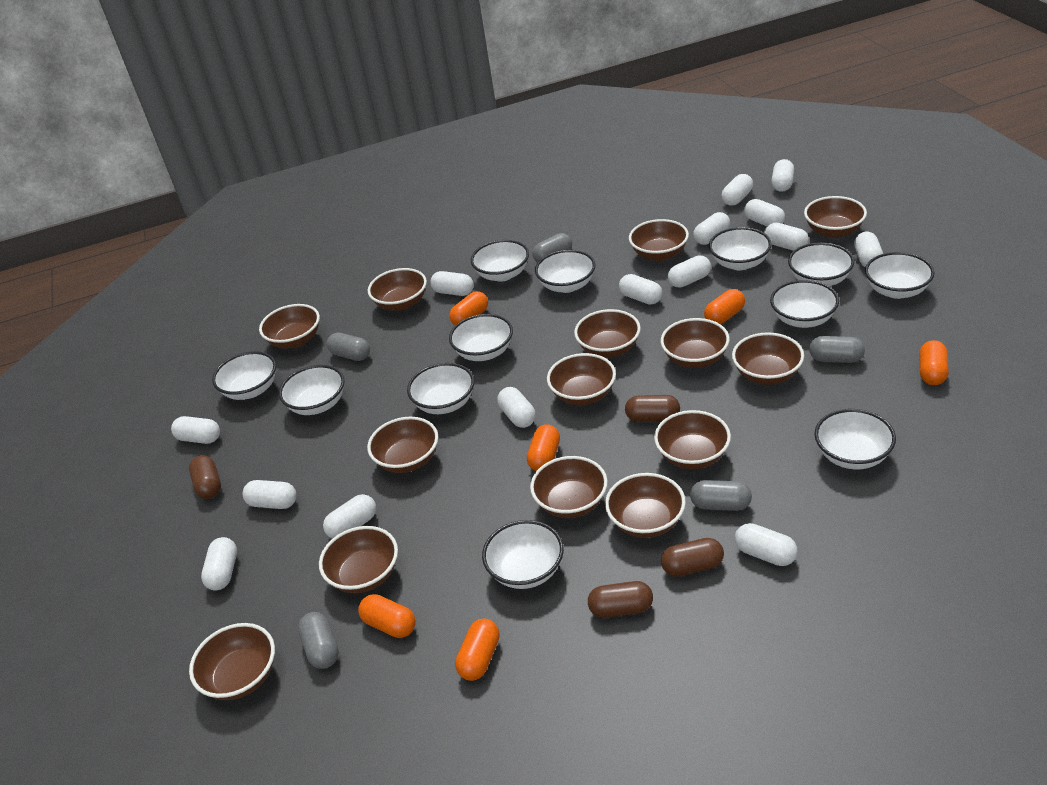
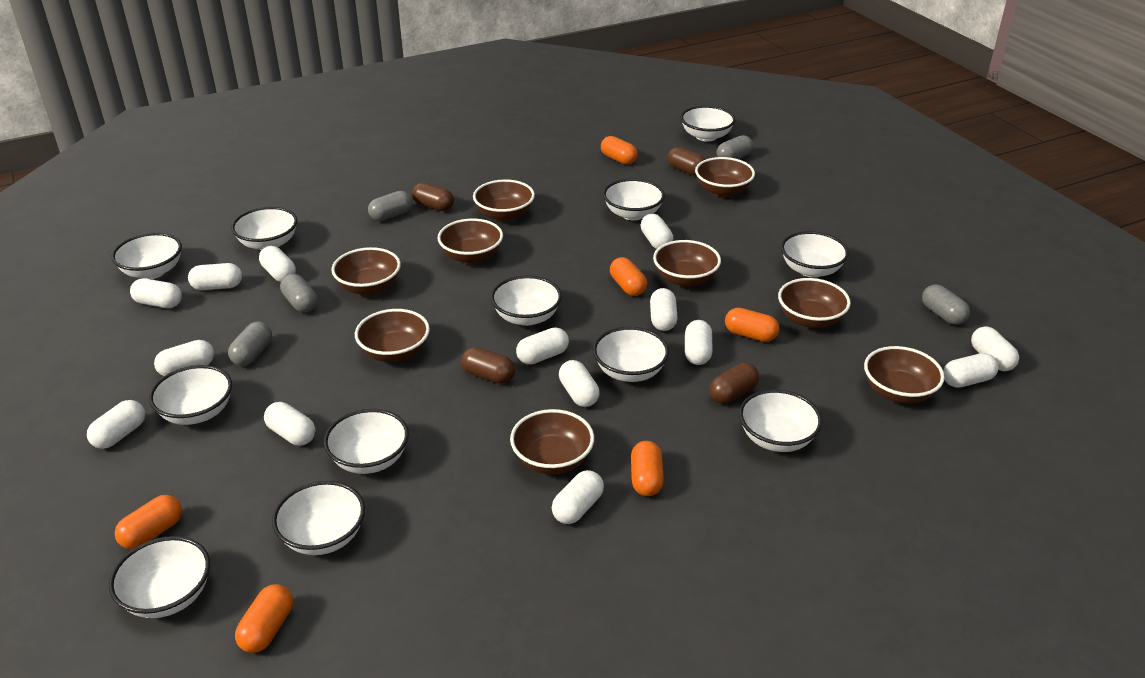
brown bowl: [189,623,275,700] [259,304,320,348] [319,526,398,593] [367,417,438,473] [368,268,427,311] [530,456,608,518] [547,353,616,405] [574,309,641,358] [605,473,686,538] [629,219,689,261] [654,410,731,469] [661,318,730,368] [732,333,804,385] [804,196,867,238] = 14 -> [331,247,401,295] [355,309,430,362] [437,218,503,264] [473,179,535,221] [510,409,594,474] [653,240,721,287] [695,157,755,197] [778,278,851,328] [864,346,945,404] = 9
white capsule: [171,416,220,444] [201,537,237,590] [242,480,296,509] [323,494,376,539] [430,271,474,296] [497,387,536,428] [619,274,662,305] [668,256,711,288] [693,212,730,245] [722,174,753,206] [735,523,798,566] [744,199,785,226] [764,223,809,251] [771,159,794,192] [854,232,883,267] = 15 -> [87,400,145,449] [130,278,182,308] [154,340,214,376] [188,263,242,290] [259,246,296,282] [264,402,315,446] [516,327,569,365] [552,470,604,524] [559,360,600,407] [641,214,673,249] [650,288,678,331] [685,320,713,365] [943,353,999,388] [971,326,1019,371] = 14

